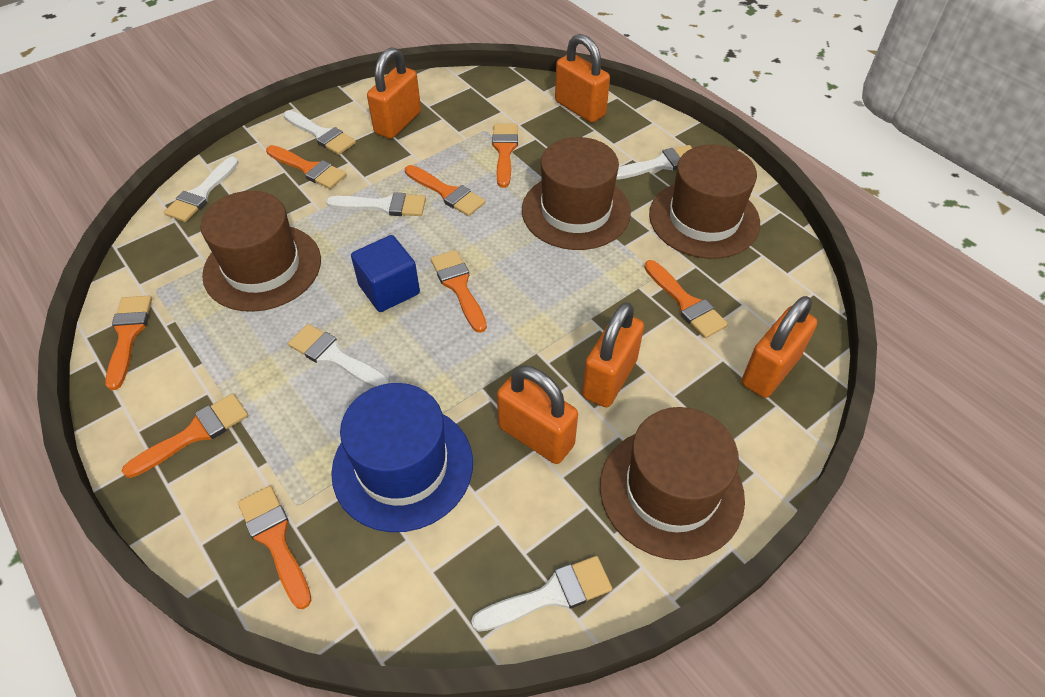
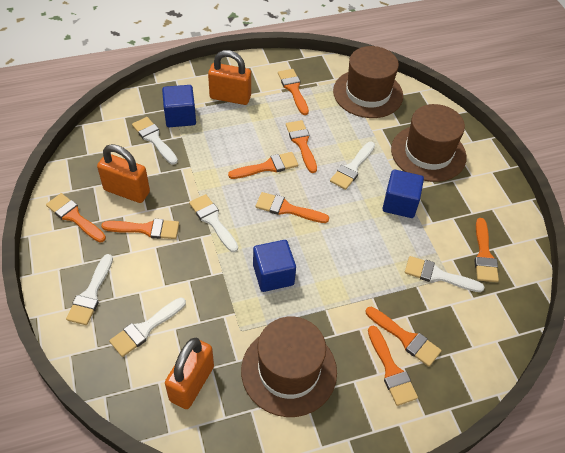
blue cube: [351,235,420,312] = 1 -> [162,85,196,127] [253,240,296,292] [382,169,424,218] = 3
blue hat: [331,383,473,532] = 1 -> none = 0
brown hat: [200,191,321,312] [522,137,631,250] [600,407,745,560] [649,145,760,259] = 4 -> [241,316,337,417] [333,46,403,118] [391,104,467,182] = 3
orange brush: [105,296,152,390] [122,393,248,478] [238,486,312,609] [266,145,346,189] [405,165,486,216] [431,250,487,333] [492,124,518,188] [644,260,728,338] = 8 -> [46,193,106,242] [101,219,179,239] [228,152,298,179] [255,192,329,223] [278,69,309,115] [286,120,317,173] [366,307,441,367] [368,326,418,406] [474,218,499,282] = 9
orange padlock: [367,47,421,139] [497,365,578,464] [555,34,610,123] [582,302,644,407] [741,296,817,398] = 5 -> [97,144,150,203] [165,338,214,409] [208,50,251,105] = 3

